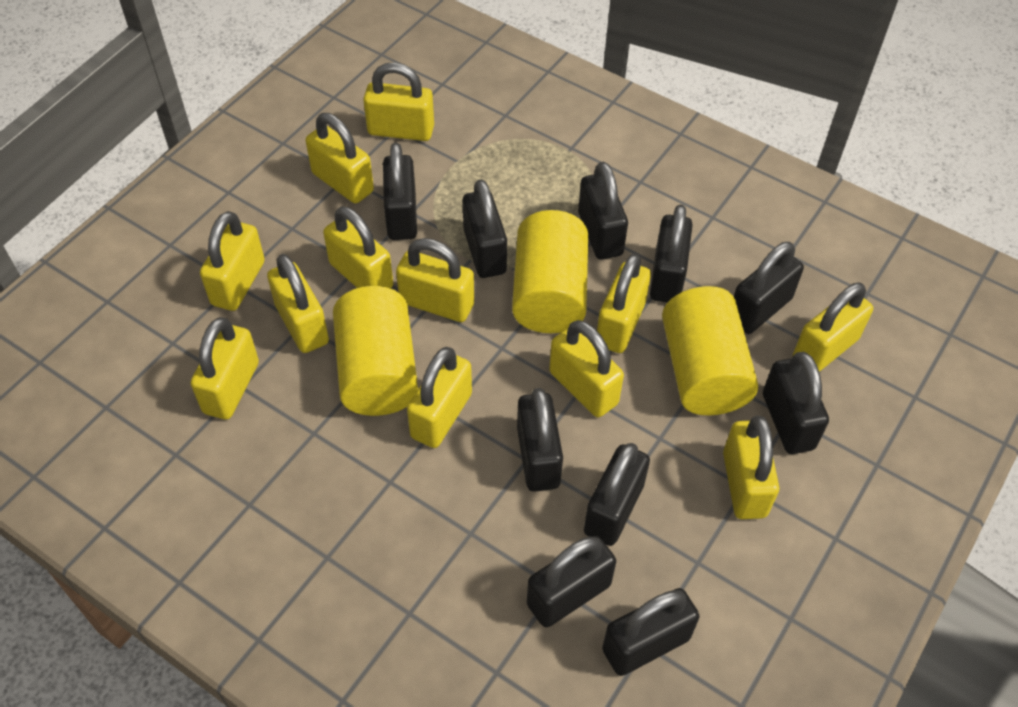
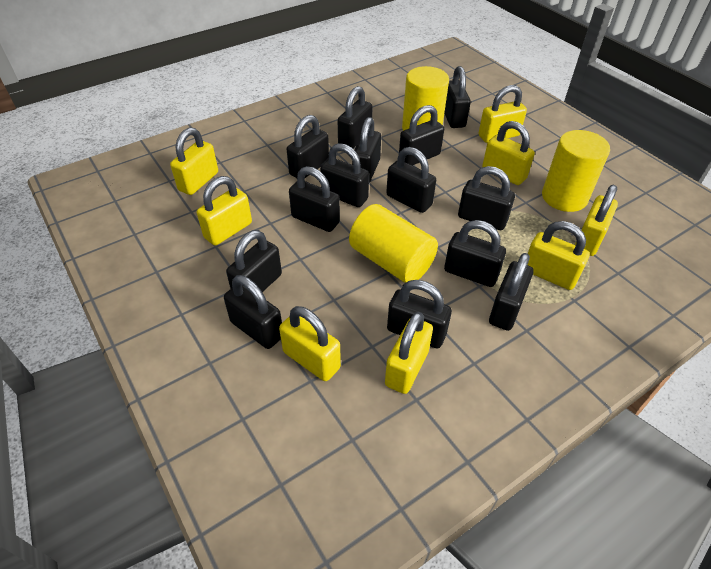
black padlock: [383,143,417,240] [463,179,507,278] [517,388,563,492] [527,536,616,628] [578,162,628,260] [584,443,650,546] [602,588,700,676] [650,204,693,303] [734,242,804,334] [763,352,829,454] = 10 -> [224,275,282,349] [226,230,282,292] [286,115,329,178] [289,166,340,232] [320,143,369,207] [338,86,373,148] [352,117,381,183] [386,147,436,213] [387,280,452,349] [399,105,444,166] [444,66,471,128] [444,220,506,287] [458,166,515,230] [489,253,534,331] = 14
yellow padlock: [191,317,259,420] [200,211,265,311] [267,254,329,353] [306,113,374,203] [323,206,393,289] [363,62,434,141] [396,238,474,322] [407,347,472,448] [549,320,624,417] [597,254,651,353] [723,416,779,519] [793,283,873,372] = 12 -> [170,127,218,195] [197,176,252,246] [279,306,341,381] [385,312,433,394] [479,85,527,143] [482,121,535,185] [528,221,590,290] [575,185,618,256] = 8

